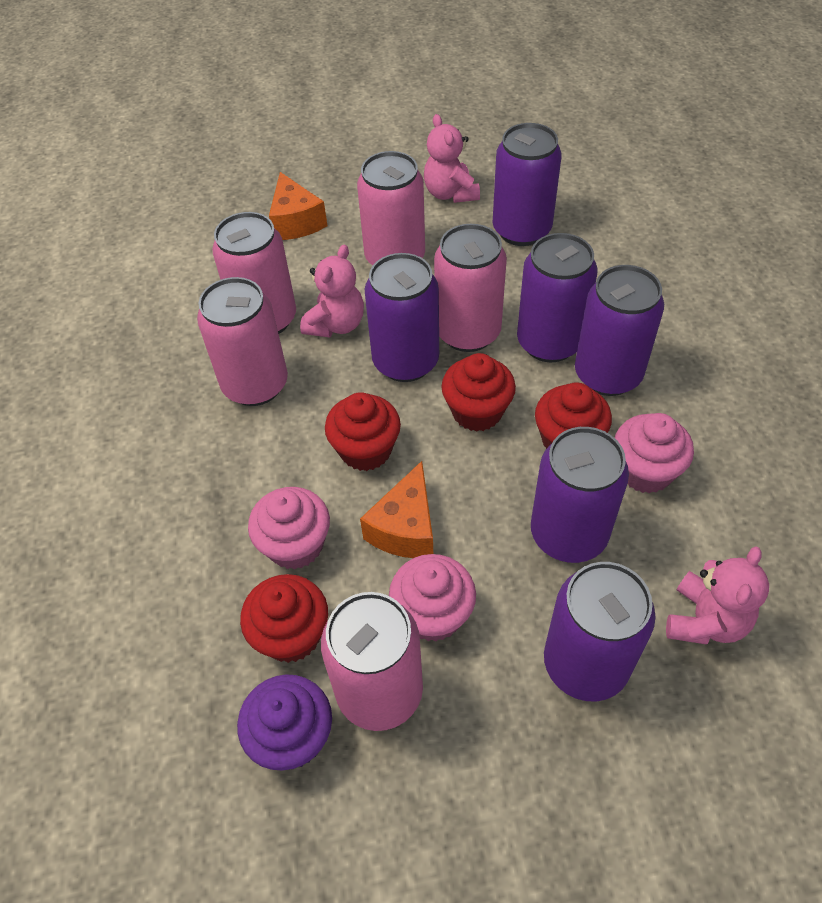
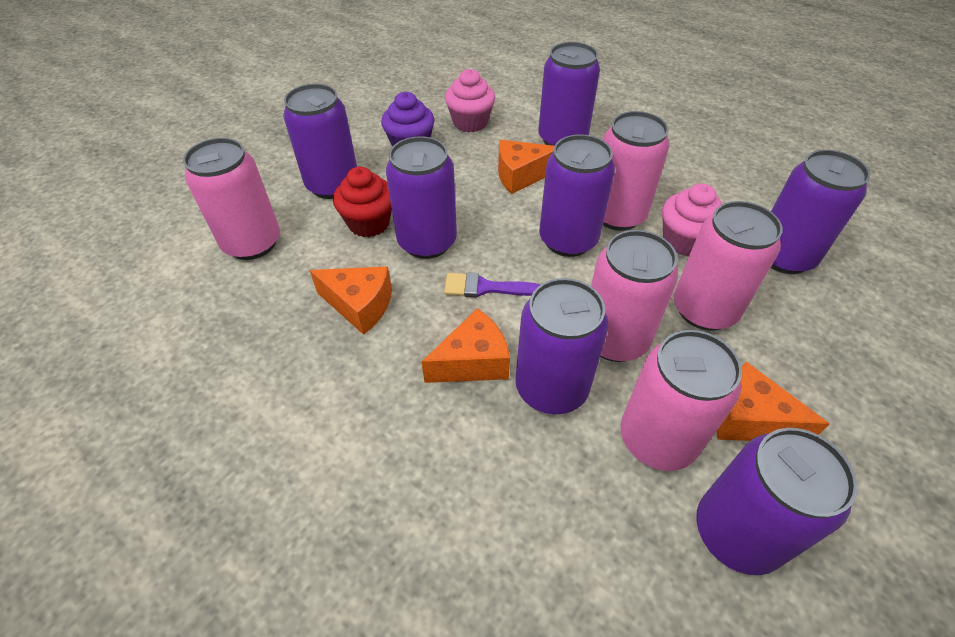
orange cheese: [269,172,327,240] [360,461,433,558] = 2 -> [310,266,392,335] [422,308,510,383] [498,140,554,194] [716,362,830,441] = 4
pink cupcake: [248,487,330,570] [389,554,476,642] [615,413,694,494] = 3 -> [445,69,495,132] [662,184,722,256] = 2
pink teddy bear: [300,245,364,337] [424,114,480,203] [666,546,769,644] = 3 -> none = 0
purple brush: none = 0 -> [444,272,541,298] = 1
purple can: [365,253,439,382] [493,123,562,246] [517,233,598,362] [531,427,629,563] [544,562,656,702] [575,265,664,396] = 6 -> [283,84,357,199] [386,136,457,259] [515,278,608,415] [538,42,600,146] [539,134,615,257] [696,428,857,575] [771,150,870,274] = 7
red cupcake: [240,574,328,663] [325,392,401,471] [441,353,516,432] [535,382,612,449] = 4 -> [333,167,392,237] = 1

